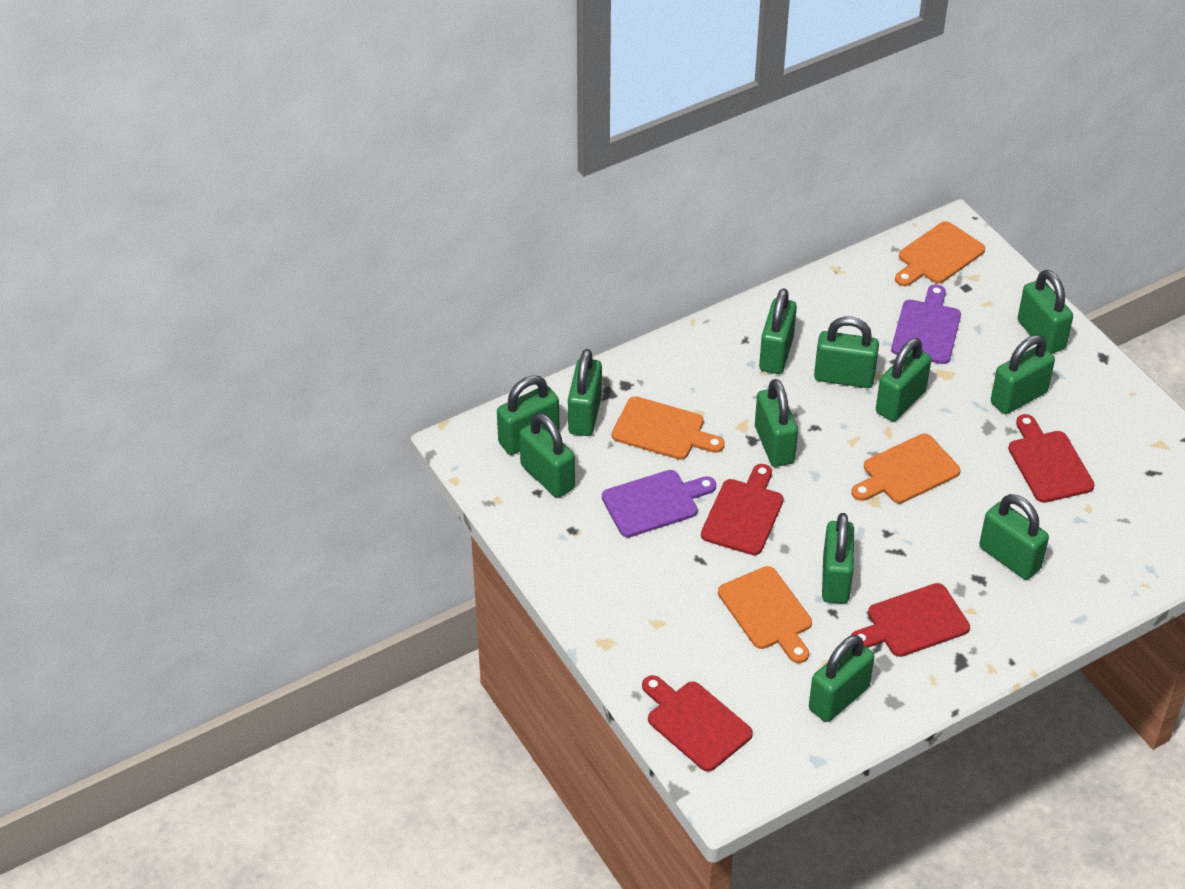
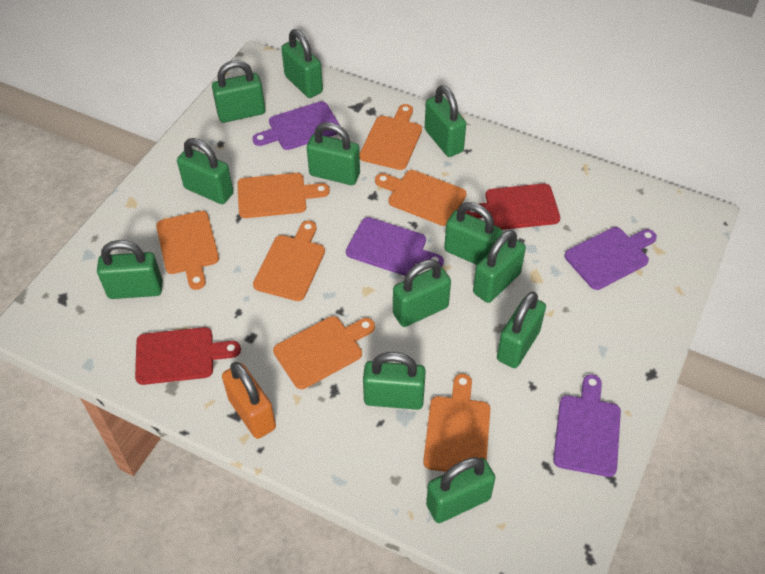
orange cutting board: [612,396,725,460] [718,566,812,663] [852,434,961,504] [895,221,985,286] = 4 -> [156,211,219,290] [237,173,330,218] [253,221,325,301] [273,316,375,389] [360,104,422,170] [375,170,467,226] [423,374,491,472] = 7
orange padlock: none = 0 -> [222,362,276,439] = 1
purple cutting board: [602,470,716,537] [891,284,961,364] = 2 -> [253,101,340,150] [346,217,444,275] [553,374,621,477] [565,227,657,290] = 4
red cutting board: [642,675,753,772] [701,464,783,555] [851,583,970,657] [1008,414,1095,503] = 4 -> [135,327,241,385] [465,183,560,230] = 2

